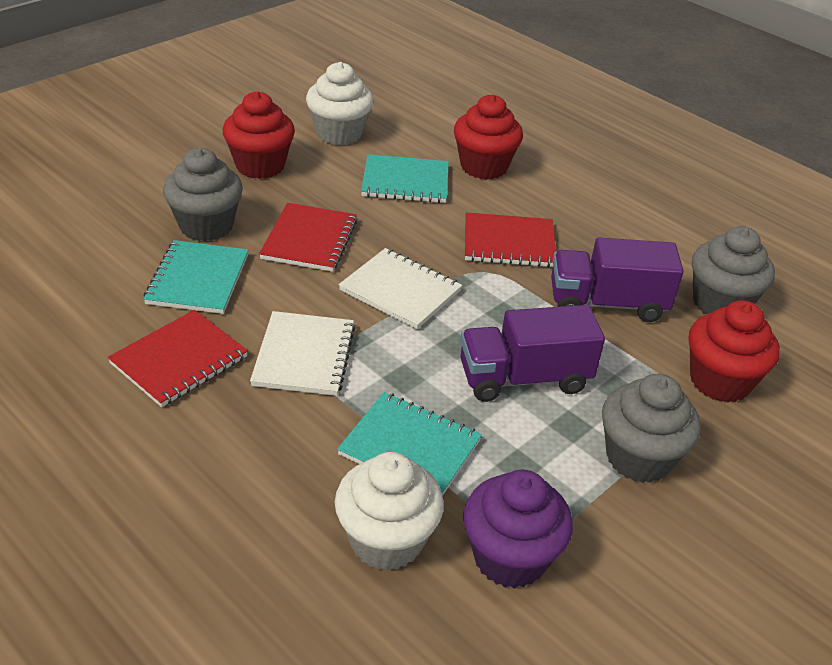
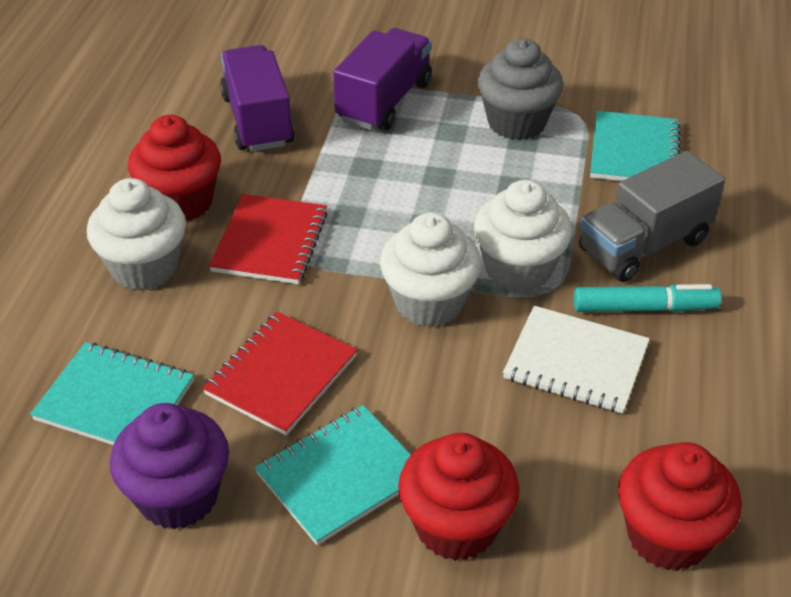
grey cupcake: [163,148,243,241] [602,374,701,483] [692,226,775,314] = 3 -> [478,38,563,140] = 1
grey truck: none = 0 -> [579,151,725,282] = 1
red notebook: [108,310,248,407] [259,203,357,272] [465,212,556,267] = 3 -> [202,312,357,435] [209,194,328,284] = 2
turquoise marker: none = 0 -> [574,284,721,312] = 1
white cupcake: [306,62,374,145] [335,452,444,571] = 2 -> [87,178,186,290] [380,213,481,327] [474,180,572,292] = 3
white notebook: [250,311,356,396] [339,248,462,329] = 2 -> [503,306,650,414] = 1

